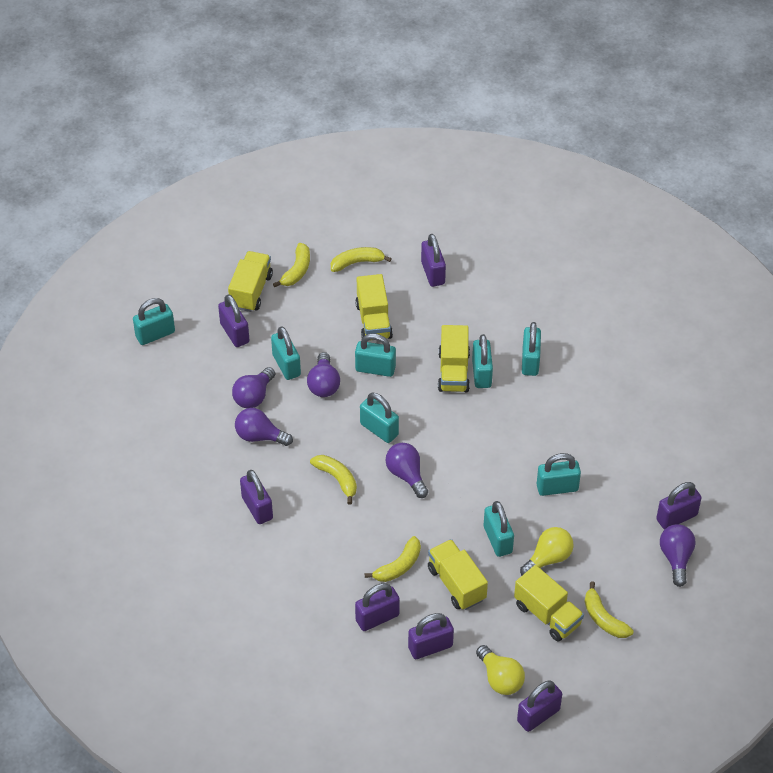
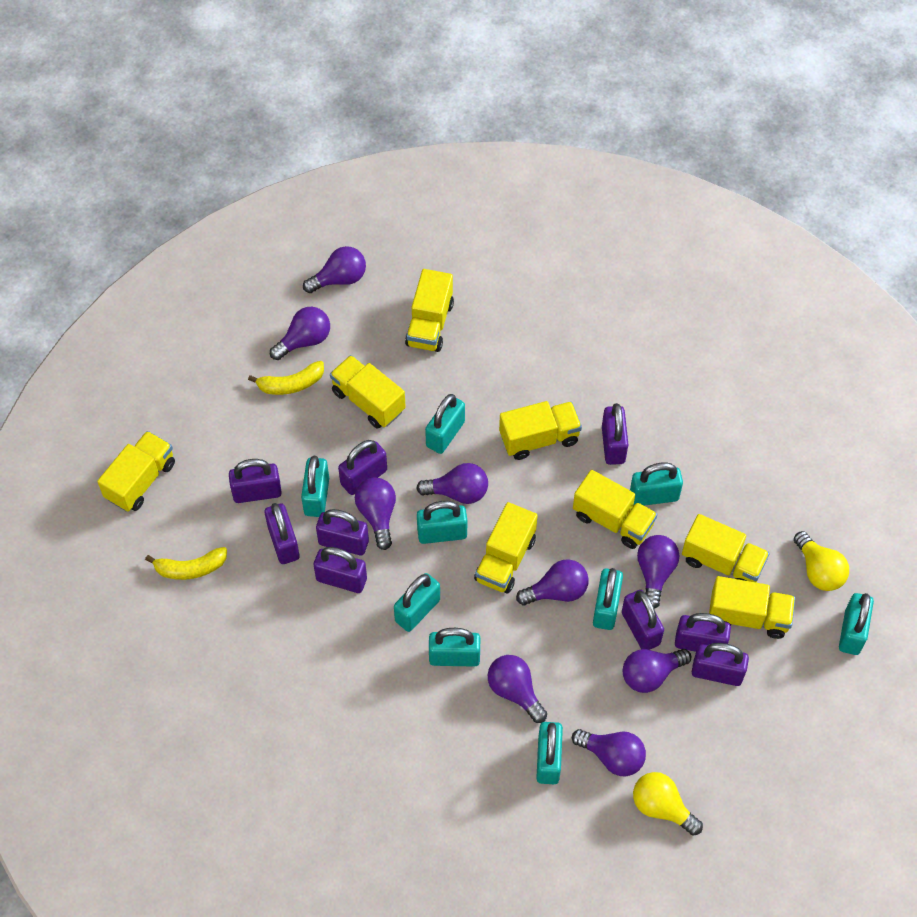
purple light bulb: [232,367,275,408] [235,408,293,446] [307,352,340,397] [386,443,428,498] [660,524,696,587] = 5 -> [270,307,330,360] [303,246,366,293] [355,477,396,550] [416,463,488,504] [488,655,547,723] [516,559,589,605] [572,729,646,776] [623,649,691,693] [637,535,679,609] = 9
purple padlock: [218,294,250,347] [240,470,273,524] [355,583,400,631] [408,613,454,659] [421,234,446,287] [517,680,562,732] [656,482,702,530] = 7 -> [229,459,282,503] [265,503,300,564] [314,547,367,593] [316,509,369,555] [338,440,387,495] [602,403,628,465] [622,590,664,650] [675,613,731,652] [692,643,749,686] = 9
turquoise padlock: [133,298,175,345] [271,326,301,380] [355,333,396,377] [360,393,399,443] [472,334,493,388] [484,501,514,557] [522,322,541,376] [537,453,581,496] = 8 -> [301,456,329,517] [394,573,440,632] [417,501,467,544] [425,394,465,454] [429,628,480,667] [536,722,563,784] [593,568,623,630] [630,462,683,506] [839,593,874,655] = 9
yellow banana: [273,243,310,287] [310,455,357,504] [331,247,392,272] [365,536,421,582] [585,581,634,638] = 5 -> [145,547,227,580] [248,361,324,395] = 2
yellow truck: [228,251,273,312] [355,274,393,341] [428,539,488,610] [438,325,470,392] [514,565,584,642] = 5 -> [97,431,175,512] [330,355,406,429] [405,269,454,352] [474,502,538,594] [499,401,582,460] [573,470,657,549] [682,514,770,582] [709,576,795,639] = 8

